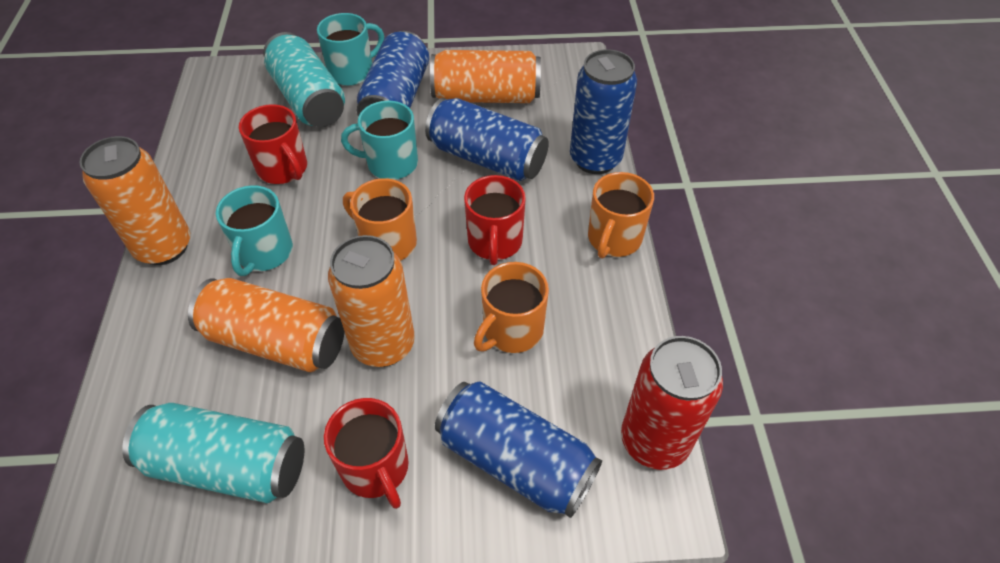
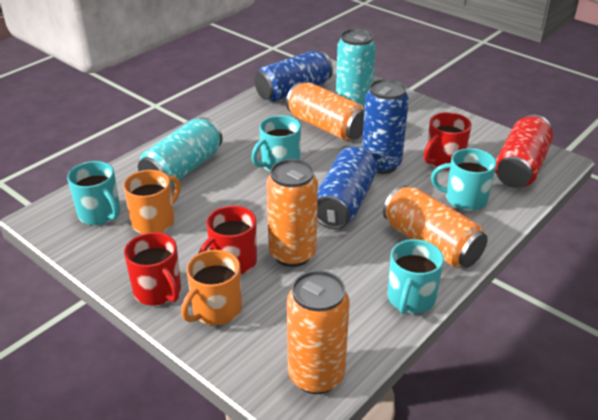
blue can: [357,31,429,117] [425,98,549,181] [435,381,602,518] [570,49,637,174] = 4 -> [255,51,333,102] [317,147,378,229] [362,79,409,174] = 3
orange mug: [343,178,417,260] [474,262,549,353] [588,172,654,258] = 3 -> [123,170,181,234] [181,250,242,325] = 2
turquoise mug: [216,185,293,276] [317,13,384,86] [341,100,418,180] = 3 -> [67,161,120,225] [251,115,301,171] [388,239,444,314] [431,148,496,211] = 4

